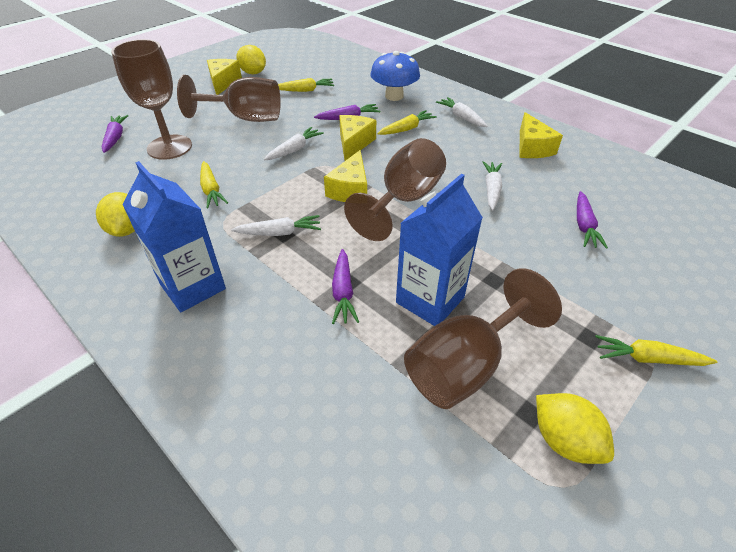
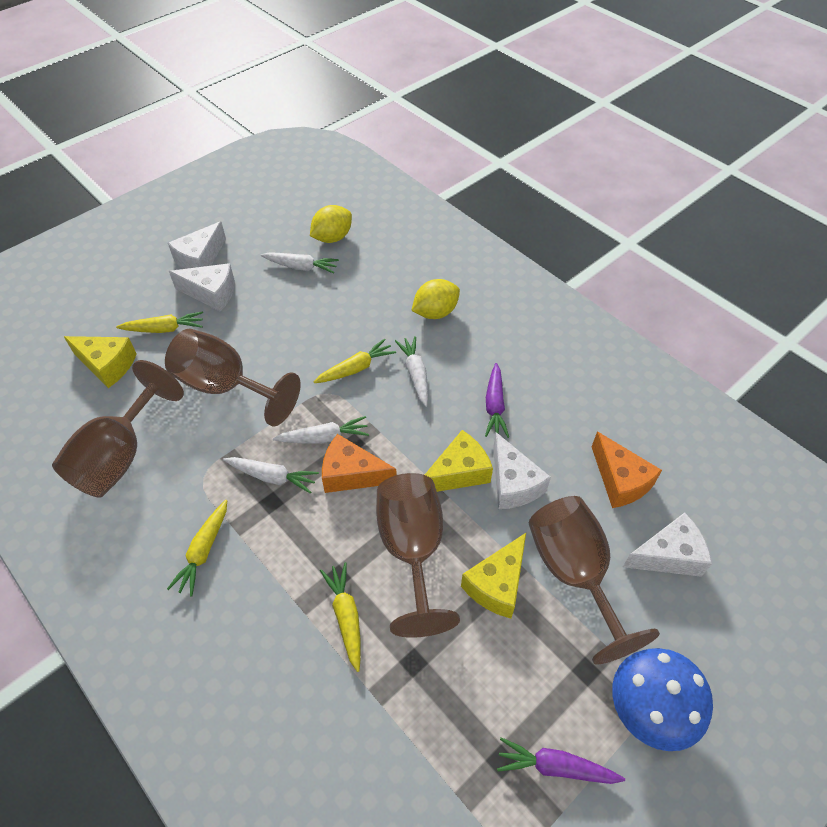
blue carton: [122,161,226,312] [396,174,483,326] = 2 -> none = 0
orange cheese: none = 0 -> [322,434,397,493] [592,432,662,508] = 2
purple carrot: [102,115,129,153] [314,104,380,120] [332,249,359,324] [577,191,608,249] = 4 -> [485,363,509,438] [497,737,625,784] = 2
white cheese: none = 0 -> [168,221,226,269] [169,263,235,311] [493,432,551,509] [623,512,712,577] = 4
yellow cheese: [207,59,242,95] [324,150,367,202] [339,115,376,161] [520,112,563,158] = 4 -> [64,336,137,388] [425,430,493,492] [461,533,526,618] = 3
yellow lemon: [96,192,135,237] [236,45,266,75] [536,393,614,464] = 3 -> [310,205,352,243] [411,279,460,319] = 2

